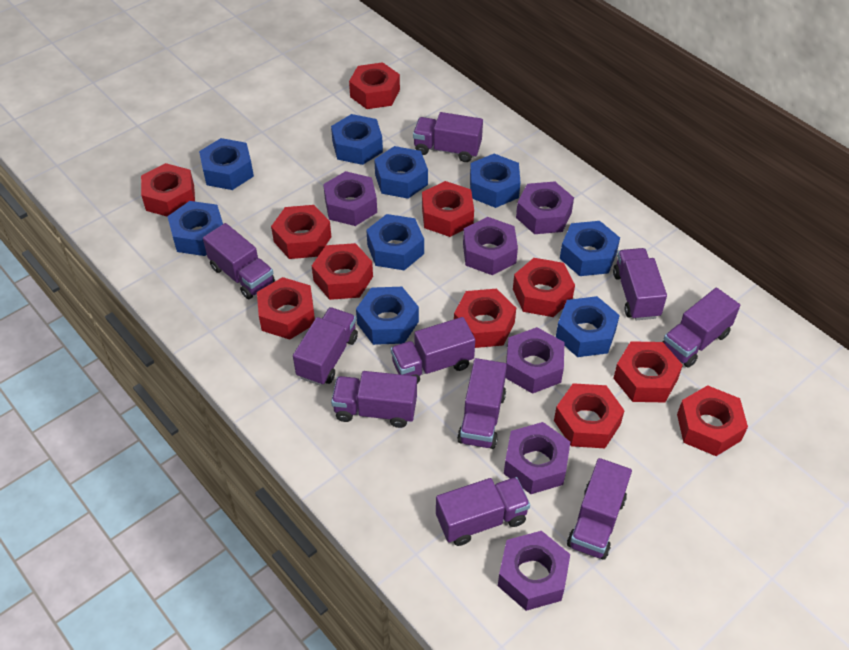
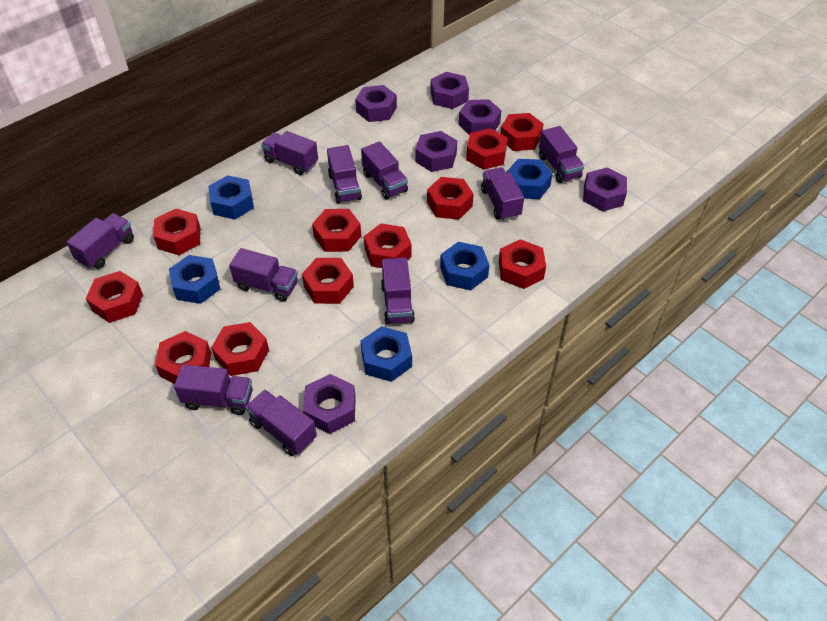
blue nut: [167,201,223,256] [199,138,254,190] [331,114,383,165] [356,287,419,345] [366,214,424,270] [374,146,428,199] [470,154,521,208] [556,296,620,357] [560,221,620,276] = 9 -> [169,255,220,304] [208,175,254,219] [361,326,412,382] [440,242,489,290] [507,159,553,199] = 5

